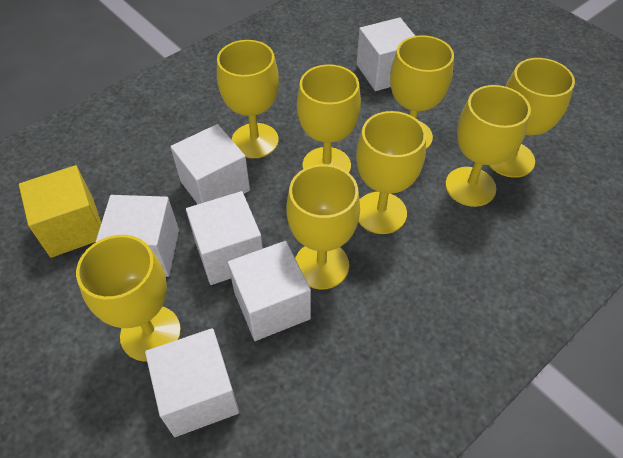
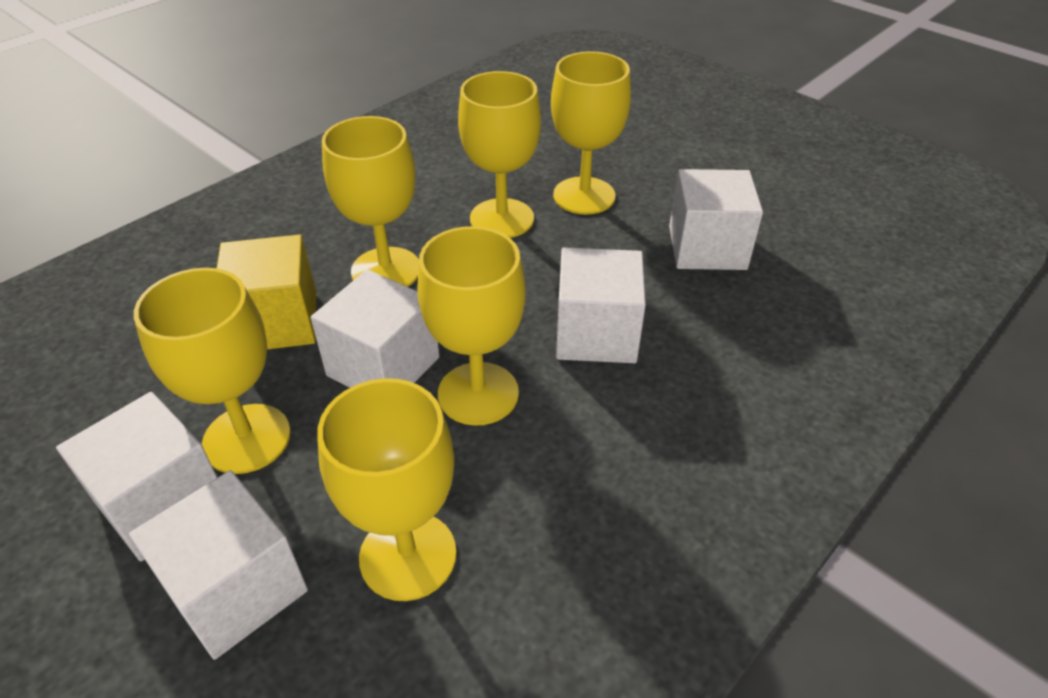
white cube: [95,195,179,277] [145,328,239,437] [170,124,250,204] [186,191,263,285] [228,241,311,341] [357,17,415,91] = 6 -> [56,392,218,561] [129,470,308,660] [311,269,439,388] [556,248,646,363] [669,169,763,270] = 5
yellow goblet: [76,235,181,361] [217,40,279,158] [286,164,360,289] [297,64,361,173] [356,111,426,234] [390,35,454,149] [445,85,531,207] [489,58,575,178] = 8 -> [134,268,291,474] [317,378,457,601] [322,116,419,287] [417,226,526,426] [458,71,541,238] [551,51,631,215] = 6

